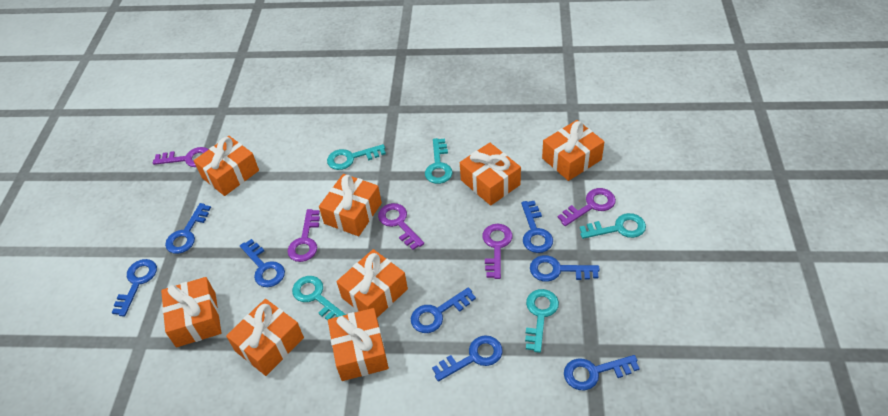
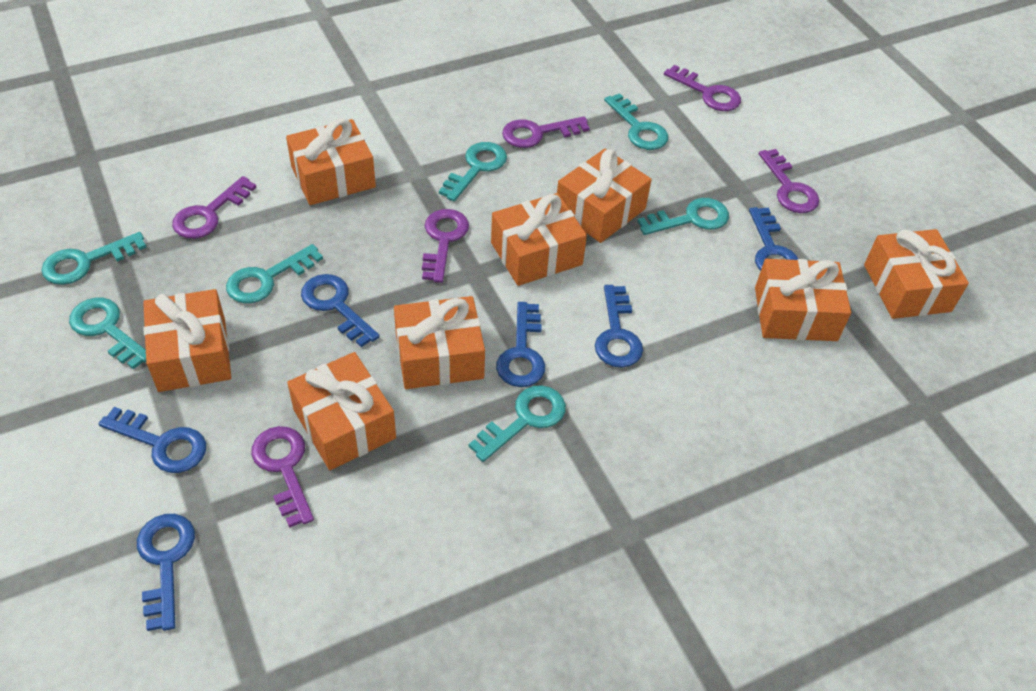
blue key: [112,259,157,316] [165,203,211,254] [240,239,285,287] [411,287,476,333] [432,335,503,382] [521,201,553,253] [530,255,600,282] [564,355,640,390] = 8 -> [98,407,206,473] [137,514,195,631] [301,274,380,347] [496,302,545,387] [595,285,643,368] [749,207,798,271] = 6
purple key: [153,147,209,167] [287,209,320,262] [378,203,424,250] [482,224,512,279] [558,188,616,226] = 5 -> [172,176,257,239] [251,426,314,528] [422,209,469,283] [502,116,590,148] [664,65,741,111] [759,149,819,213] = 6
turquoise key: [292,276,346,321] [327,144,386,170] [425,138,453,184] [525,289,559,353] [580,213,646,239] = 5 -> [41,232,146,285] [69,298,146,369] [226,244,323,303] [439,142,507,201] [469,385,566,462] [604,93,668,150] [637,198,729,235] = 7

